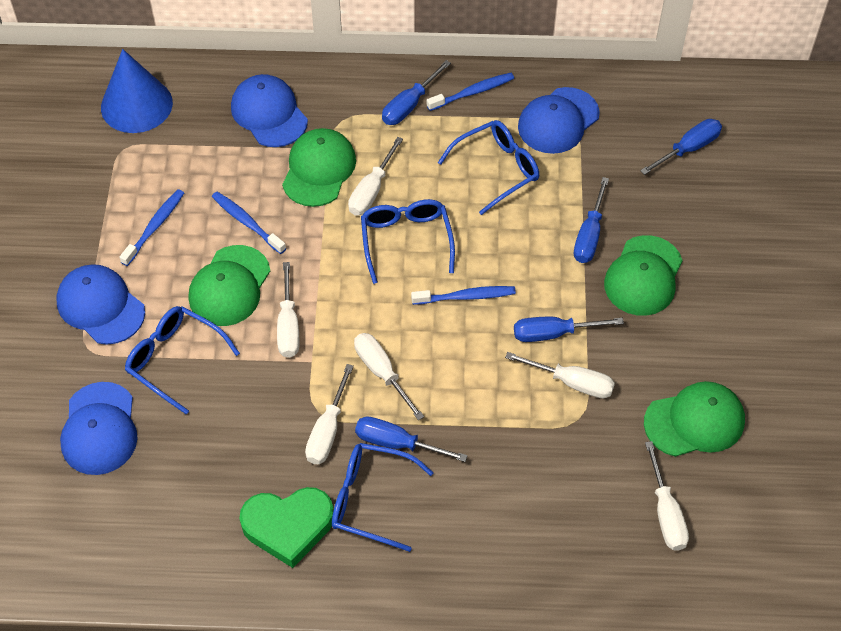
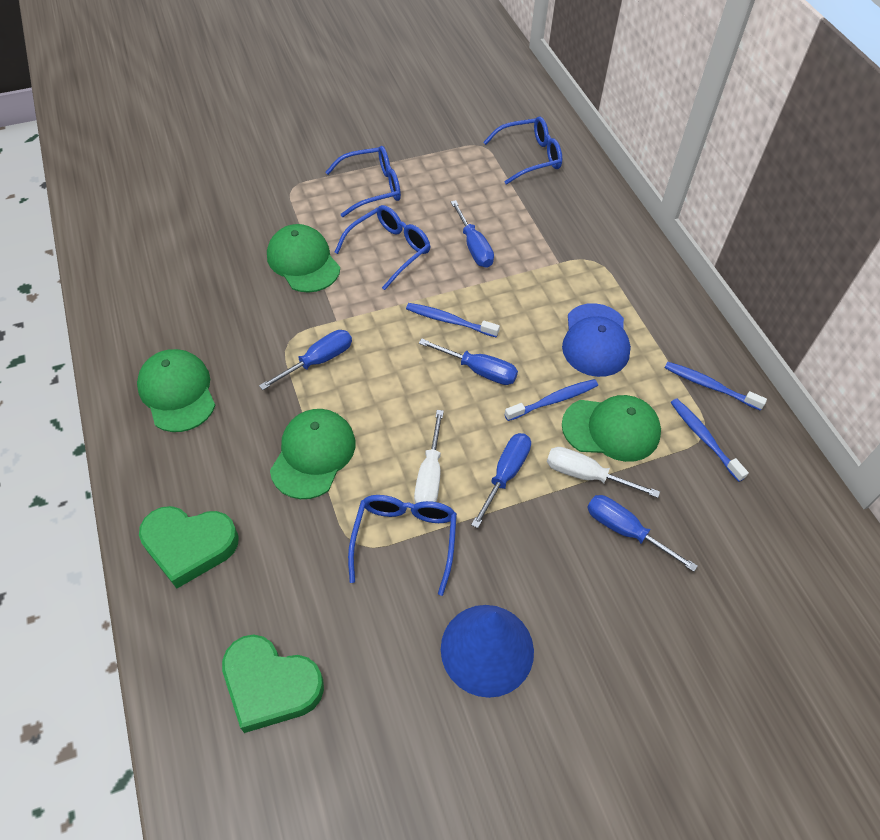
blue cap: [56,264,145,345] [60,382,137,475] [231,74,308,147] [518,87,600,154] = 4 -> [562,303,631,377] = 1
green heart: [239,487,334,568] = 1 -> [139,506,239,589] [222,634,324,733] = 2
white screwdriver: [277,262,300,358] [305,364,354,464] [348,137,403,216] [354,333,424,420] [505,352,615,398] [645,441,689,551] = 6 -> [414,410,444,504] [547,447,660,498] = 2

